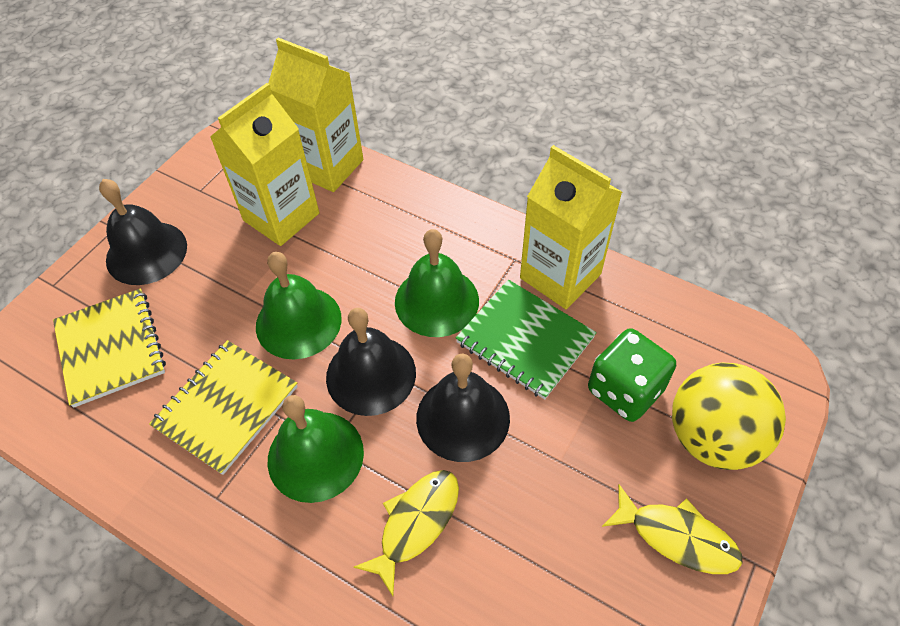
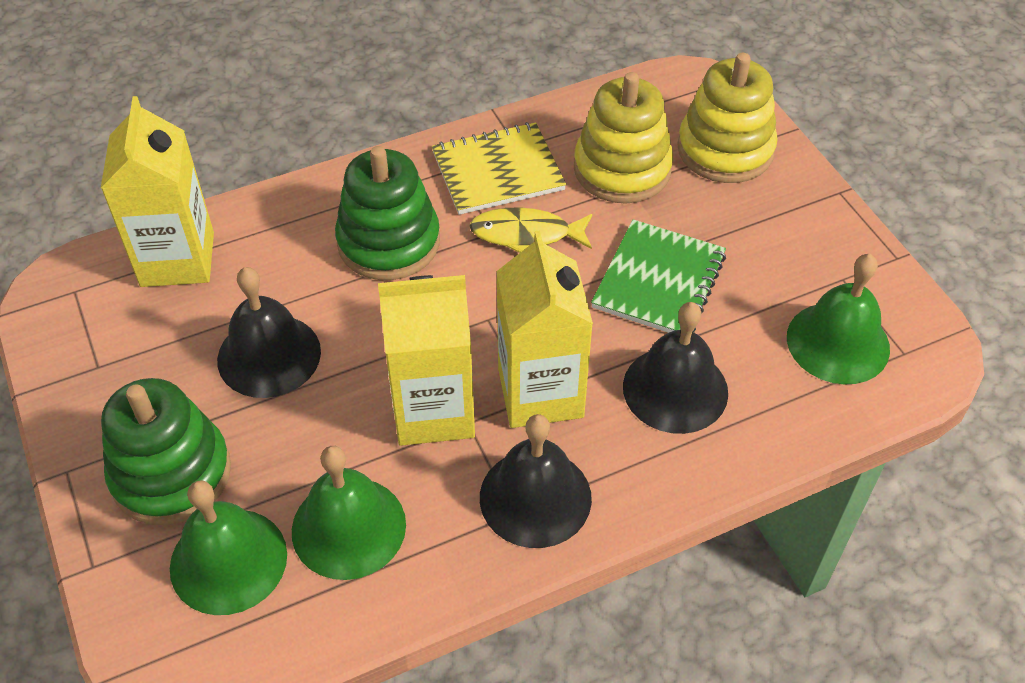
green dice: [588,328,676,422] = 1 -> none = 0
green stacking toy: none = 0 -> [101,378,231,525] [335,146,440,280] = 2
yellow ball: [672,362,786,470] = 1 -> none = 0
yellow fish: [354,470,459,596] [602,484,743,574] = 2 -> [469,207,592,253] = 1
yellow notebook: [53,288,166,408] [149,340,298,475] = 2 -> [432,122,566,215] = 1
yellow stacking toy: none = 0 -> [574,72,673,204] [677,53,778,183] = 2

